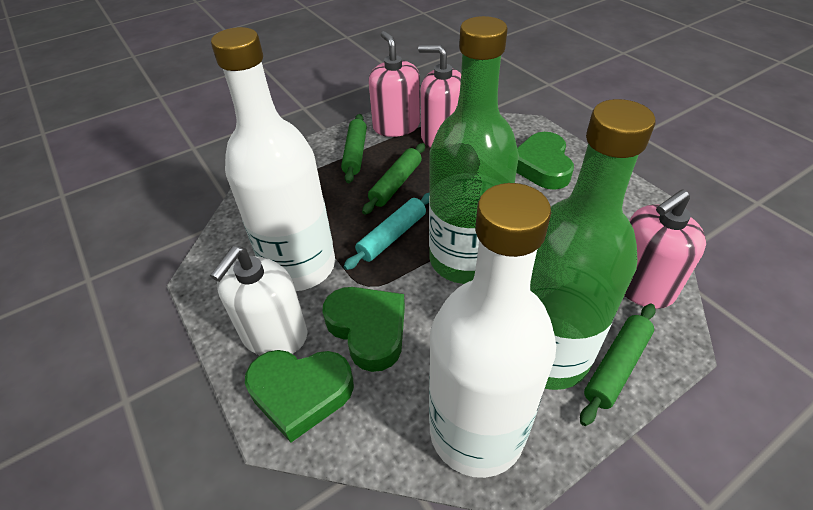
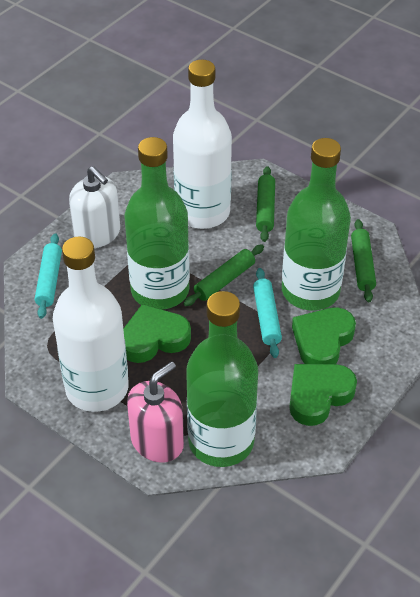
green bottle: [429,16,519,284] [530,99,655,390] = 2 -> [125,137,190,310] [186,291,258,467] [282,138,351,310] = 3
pink soap dispenser: [368,31,420,137] [418,45,461,148] [624,189,706,309] = 3 -> [127,361,184,463] = 1
turquoise rolling pin: [344,193,430,270] = 1 -> [35,233,62,319] [253,268,282,358] = 2

